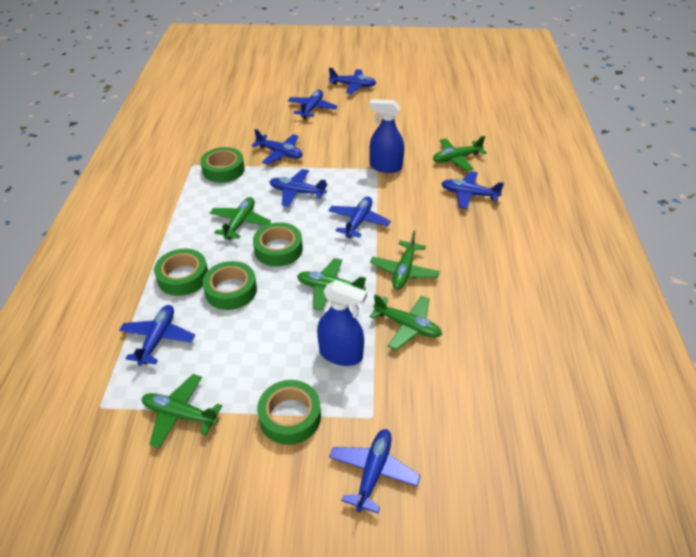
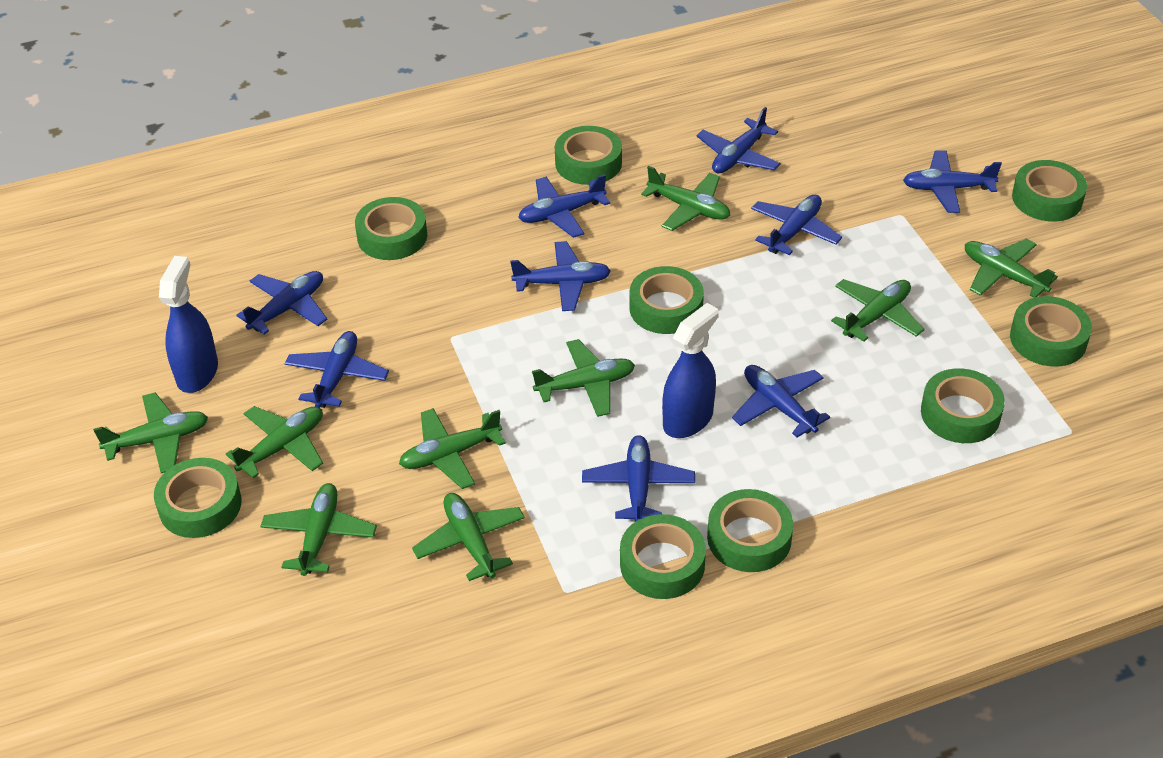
blue plane: [119,305,195,366] [251,129,303,165] [270,169,328,207] [288,90,338,119] [328,196,391,238] [329,68,376,94] [329,429,421,513] [441,171,504,209] = 8 -> [236,271,328,334] [284,331,389,408] [510,241,611,311] [518,174,610,238] [582,435,695,522] [697,107,781,173] [732,365,830,438] [751,195,842,255] [903,151,1002,213] = 9
green plane: [142,374,222,448] [210,197,271,240] [297,258,366,310] [370,231,440,289] [370,294,442,350] [433,136,487,171] = 6 -> [93,392,208,473] [226,406,323,478] [260,483,377,576] [399,408,506,489] [412,493,525,581] [532,339,635,417] [641,166,730,231] [831,279,925,342] [965,239,1058,298] = 9
green tape: [154,249,208,296] [200,147,245,183] [202,261,257,310] [253,222,303,267] [257,380,321,445] = 5 -> [154,458,242,538] [355,197,427,260] [555,126,622,185] [620,514,706,599] [630,266,704,334] [707,489,793,572] [921,368,1005,443] [1010,296,1092,367] [1012,160,1087,222] = 9

